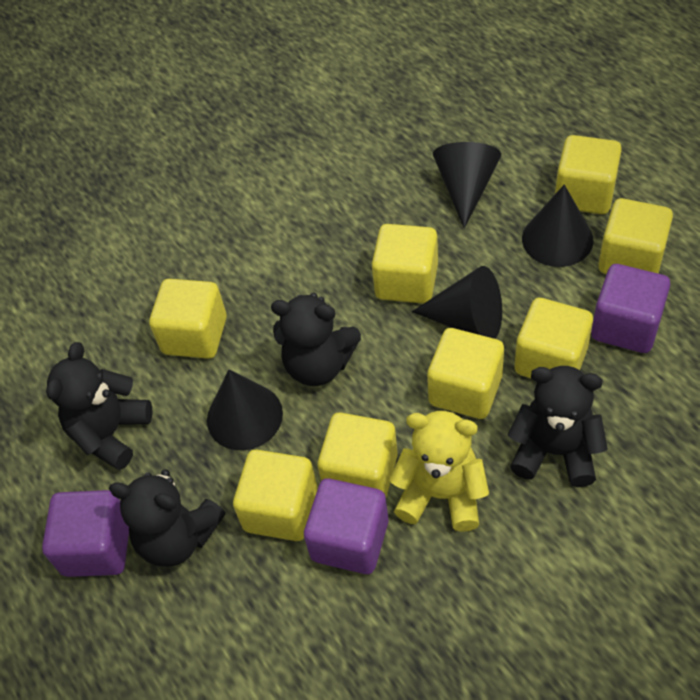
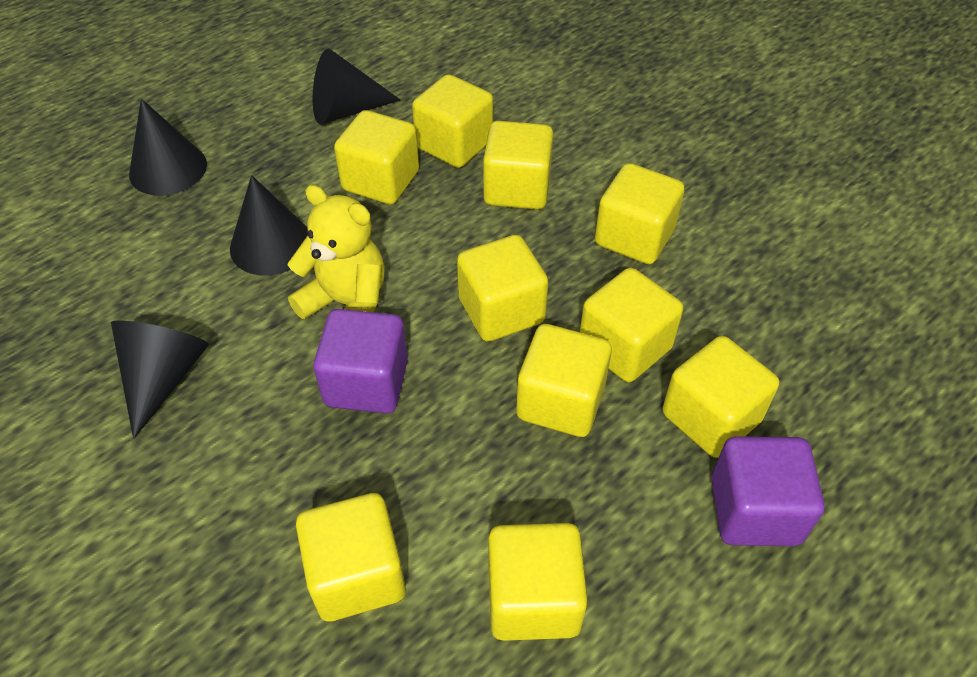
black teddy bear: [46,342,152,470] [109,469,226,567] [271,293,361,386] [508,366,608,487] = 4 -> none = 0
purple cube: [42,490,129,577] [304,478,388,574] [591,264,670,353] = 3 -> [313,309,408,414] [711,436,824,546] = 2
yellow cube: [149,279,227,359] [233,450,318,541] [318,412,398,497] [372,224,438,304] [427,328,504,419] [514,298,593,379] [555,135,622,214] [598,198,673,274] = 8 -> [296,493,406,622] [334,110,419,204] [412,74,493,168] [457,235,548,342] [483,121,553,210] [488,523,588,641] [516,324,612,437] [580,268,683,382] [595,163,685,264] [662,336,779,458] = 10

